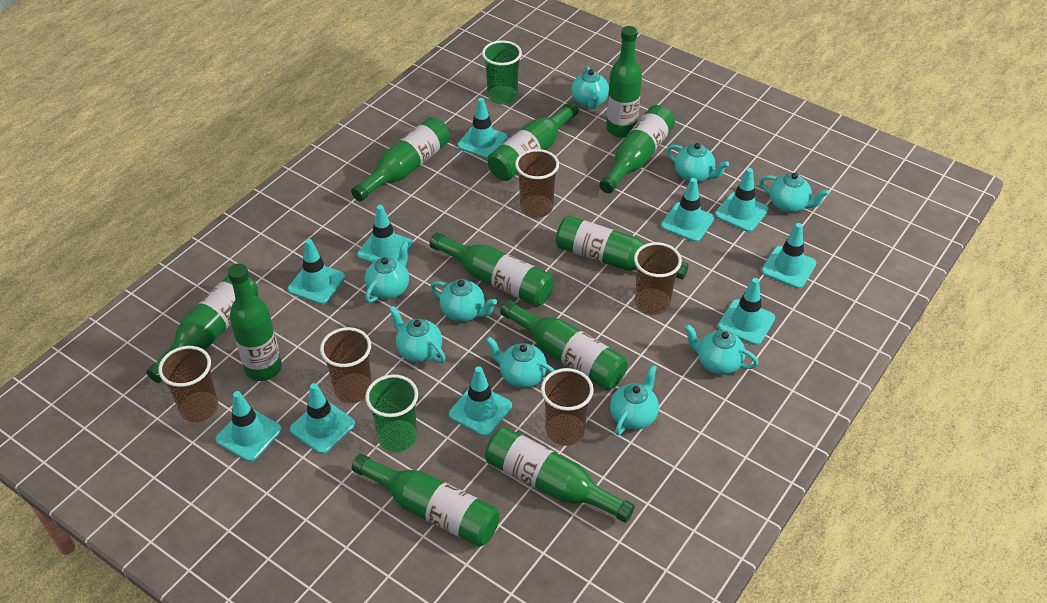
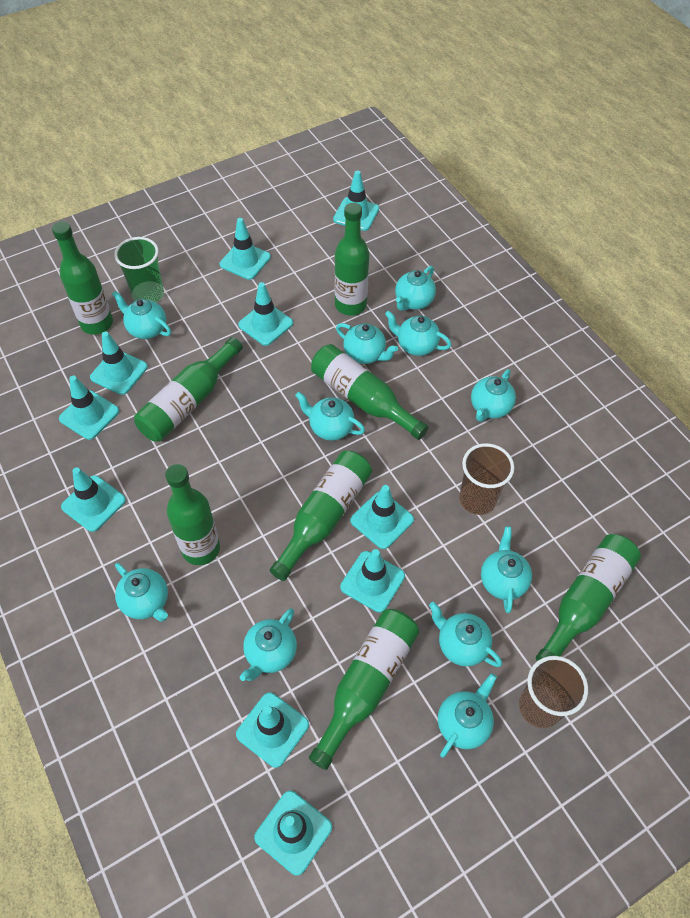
brown cup: [158,346,218,422] [320,327,372,403] [515,149,559,218] [541,368,594,446] [634,242,682,315] = 5 -> [459,443,514,515] [519,656,588,728] = 2
green bottle: [146,275,258,383] [228,263,282,381] [351,117,450,202] [352,454,500,547] [429,233,554,306] [485,427,635,523] [487,102,579,181] [500,300,628,390] [556,216,688,280] [599,105,675,193] [606,26,642,138] = 11 -> [52,221,113,335] [134,337,243,442] [165,464,220,565] [270,451,372,581] [309,609,419,770] [311,344,429,440] [334,203,369,316] [536,534,641,661] = 8
green cup: [365,374,418,452] [482,40,522,105] = 2 -> [114,237,164,302] = 1
turquoise teapot: [365,241,409,303] [389,306,446,363] [431,279,497,322] [486,337,555,388] [571,66,609,109] [610,365,659,435] [667,143,729,182] [684,324,759,375] [759,173,829,213] = 9 -> [112,291,171,339] [115,563,168,622] [240,608,297,681] [295,392,365,441] [336,323,398,364] [385,311,451,356] [395,266,436,311] [429,602,502,667] [438,673,497,758] [471,369,516,422] [481,526,532,613] = 11

